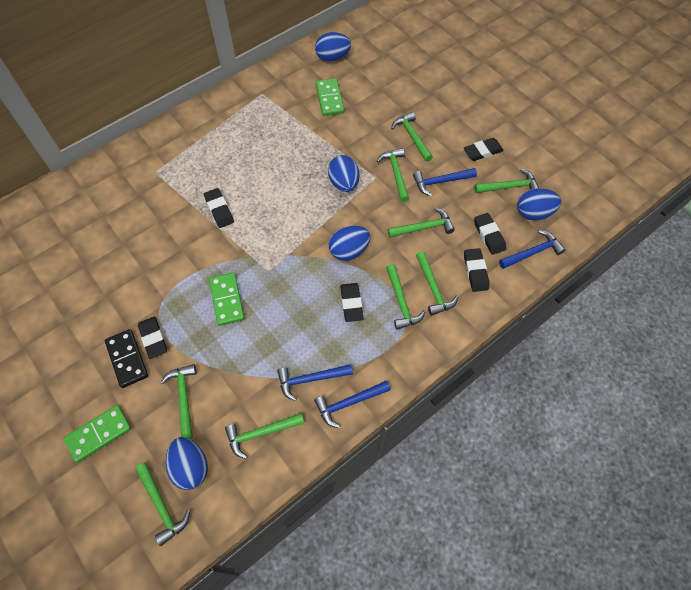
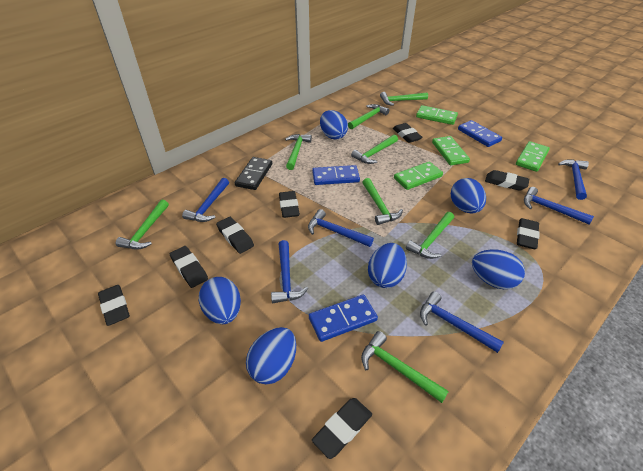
black eraser: [138,317,167,359] [204,188,234,228] [340,283,364,322] [464,138,504,161] [464,248,489,292] [474,213,506,255] = 6 -> [98,285,130,326] [170,246,208,288] [216,217,254,254] [279,191,300,218] [312,398,372,459] [393,123,422,143] [485,170,529,191] [517,218,540,249] = 8
blue domino: none = 0 -> [309,294,378,342] [312,165,360,185] [458,120,502,147] = 3
blue egg: [166,437,208,490] [315,32,351,62] [328,155,359,192] [329,226,371,261] [517,188,561,220] = 5 -> [199,277,241,324] [246,327,296,385] [320,110,348,140] [368,243,407,288] [451,178,486,213] [472,249,525,289] = 6
blue hammer: [277,364,353,401] [314,381,391,428] [413,168,477,196] [499,230,565,269] = 4 -> [182,178,229,222] [271,240,308,303] [308,209,374,247] [420,292,504,353] [524,187,594,224] [558,159,589,200] = 6
green domino: [64,405,131,463] [209,273,244,326] [316,78,344,116] = 3 -> [394,162,443,190] [416,105,458,125] [432,136,470,165] [516,141,550,172] = 4
green hammer: [135,462,190,546] [161,364,197,439] [225,413,304,459] [377,148,409,202] [386,264,425,330] [388,208,455,238] [391,112,433,162] [416,251,458,316] [474,169,539,193] = 9 -> [116,200,169,249] [285,134,312,170] [348,104,389,129] [351,134,398,164] [361,331,449,403] [362,178,403,225] [380,92,428,106] [406,212,454,259] = 8

